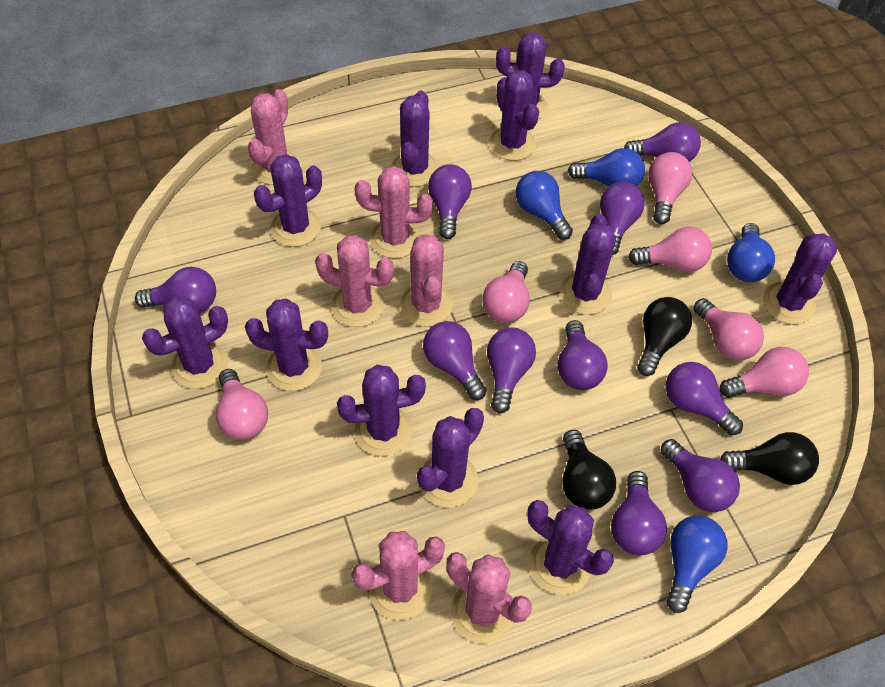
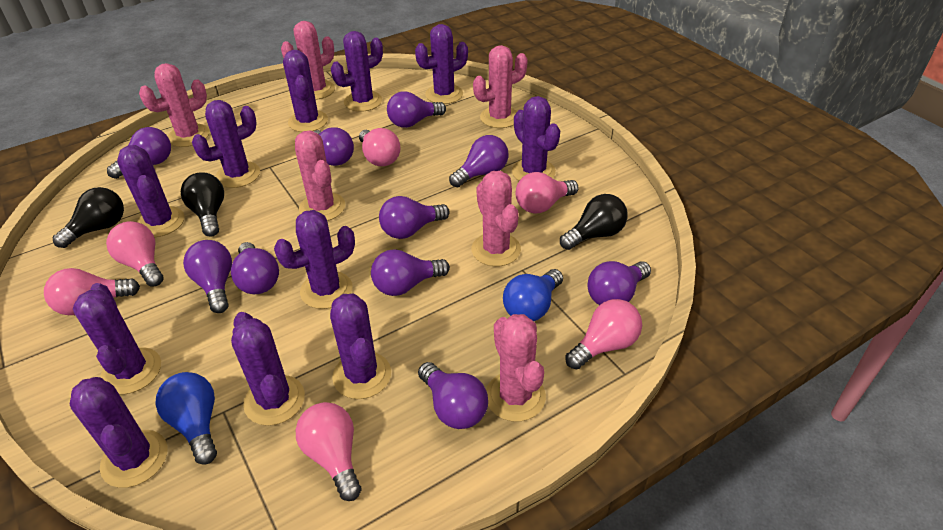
blue light bulb: [516,171,573,240] [568,148,645,187] [666,516,728,613] [727,223,775,282] = 4 -> [155,372,217,465] [503,269,563,321] = 2

